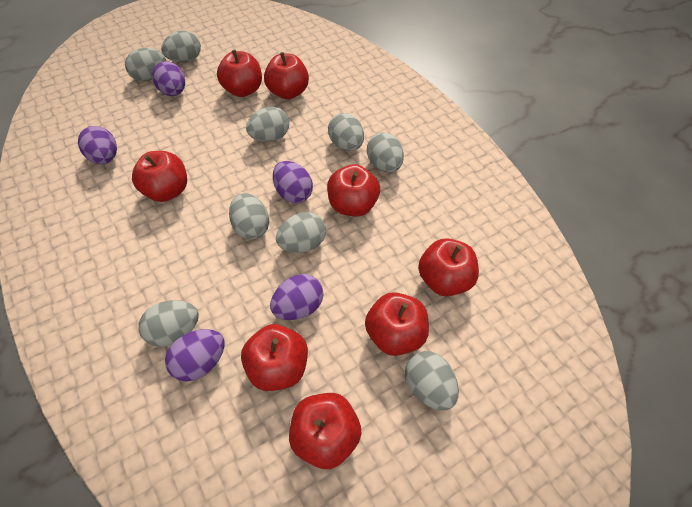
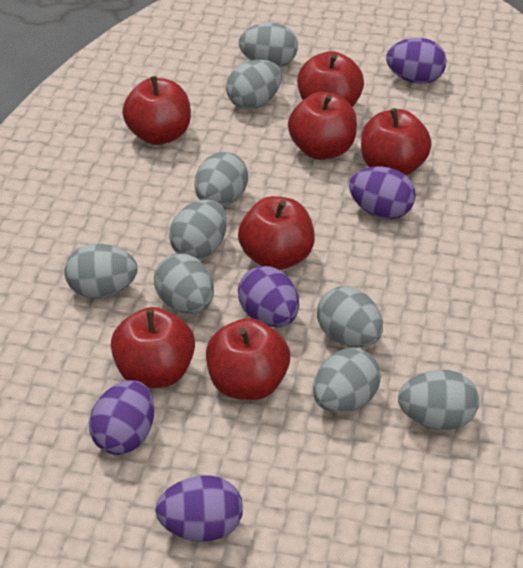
red apple: [132,151,187,202] [217,50,262,97] [241,324,308,391] [264,52,309,100] [289,393,361,469] [327,164,380,216] [365,292,429,356] [418,238,479,296] = 8 -> [111,307,195,388] [122,76,191,145] [206,318,290,400] [238,196,315,270] [288,92,357,160] [297,51,364,107] [361,108,432,176] = 7

